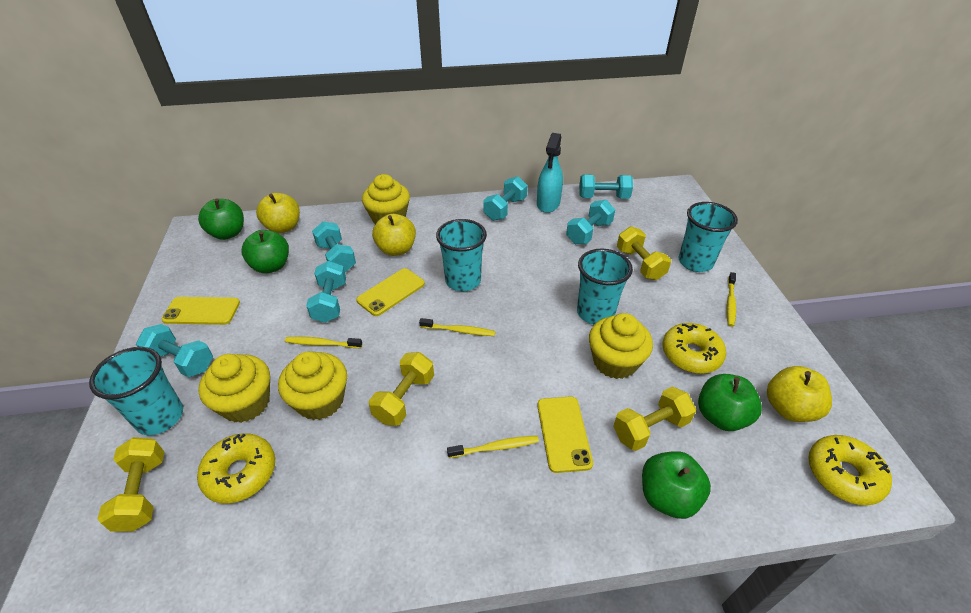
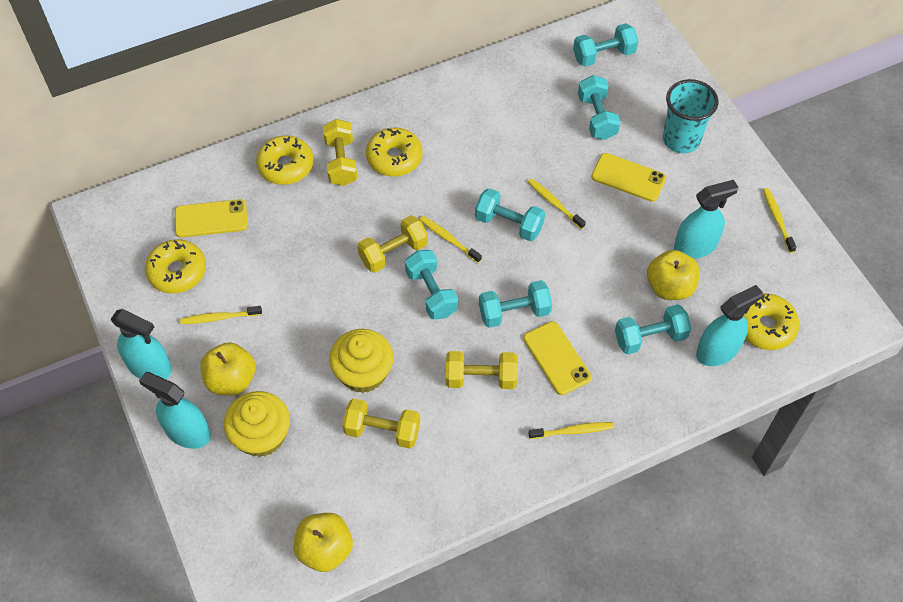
green apple: [198,198,244,240] [241,230,289,273] [642,451,711,519] [698,374,762,431] = 4 -> none = 0
turquoise cup: [89,347,183,435] [436,219,487,291] [577,249,633,325] [678,202,738,272] = 4 -> [663,79,718,153] = 1
turquoise spray bottle: [537,133,563,213] = 1 -> [111,309,172,379] [139,372,211,449] [674,180,739,259] [696,285,763,366] = 4
yellow cupcake: [198,354,270,423] [278,351,347,420] [362,174,410,224] [589,313,653,379] = 4 -> [224,391,290,457] [329,329,394,393] = 2
yellow donut: [197,433,275,504] [662,323,726,374] [808,435,892,505] = 3 -> [145,239,206,293] [256,135,313,185] [366,128,423,177] [743,293,800,350] = 4
yellow toothbrush: [285,336,362,348] [419,318,496,336] [447,436,539,458] [727,272,736,327] = 4 -> [180,306,262,324] [419,216,482,263] [528,178,586,229] [528,422,614,439] [763,188,797,253] = 5

